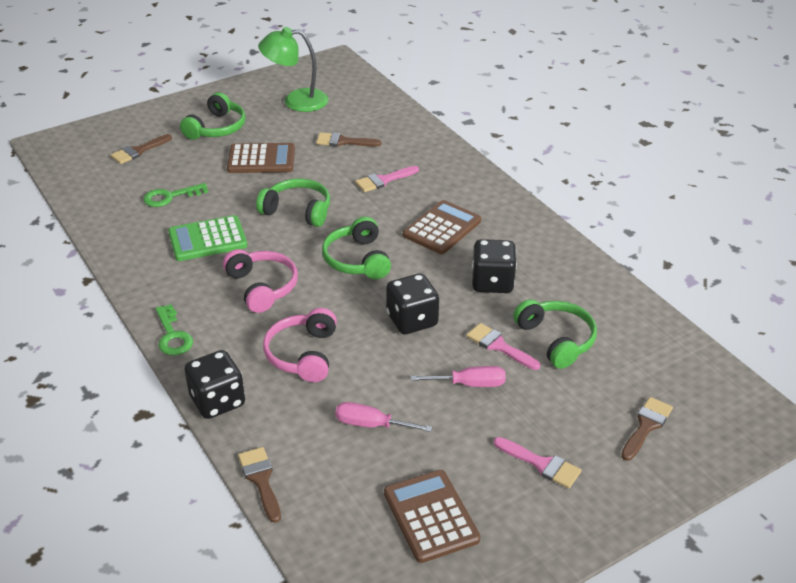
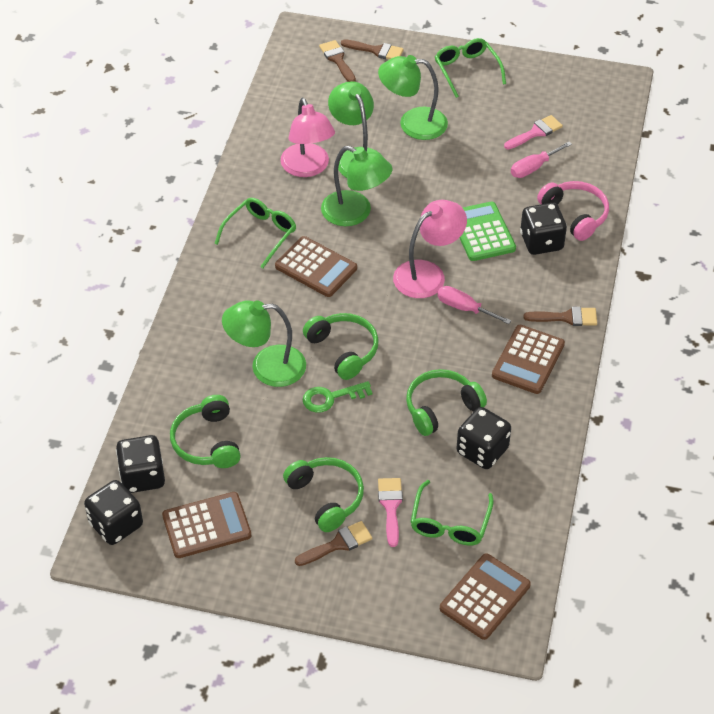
black dice: [185,350,245,419] [386,273,439,334] [472,239,517,293] = 3 -> [84,480,143,545] [116,435,165,493] [457,407,511,469] [520,203,567,255] = 4
brown calculator: [227,143,295,173] [384,470,480,563] [403,200,481,254] = 3 -> [162,492,251,558] [275,236,357,297] [440,554,531,640] [492,325,565,394] = 4
green glasses: none = 0 -> [215,198,296,268] [411,480,494,546] [435,38,506,98] = 3
green key: [143,183,208,207] [156,304,193,355] = 2 -> [303,381,373,413] = 1
green lamp: [258,27,329,112] = 1 -> [222,300,306,387] [321,146,392,226] [328,81,383,178] [378,55,448,140] = 4
pink brush: [355,166,419,192] [466,323,540,370] [494,437,581,488] = 3 -> [378,478,403,547] [504,115,563,150] = 2
pink headphones: [223,249,298,313] [263,308,337,382] = 2 -> [537,181,609,241] = 1
pink lamp: none = 0 -> [280,98,335,177] [393,200,467,298] = 2

